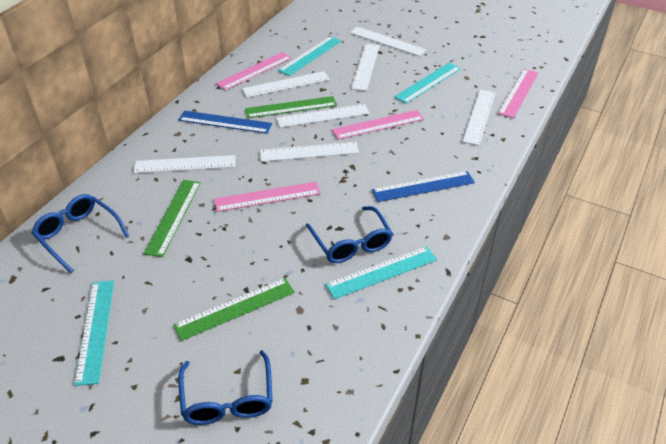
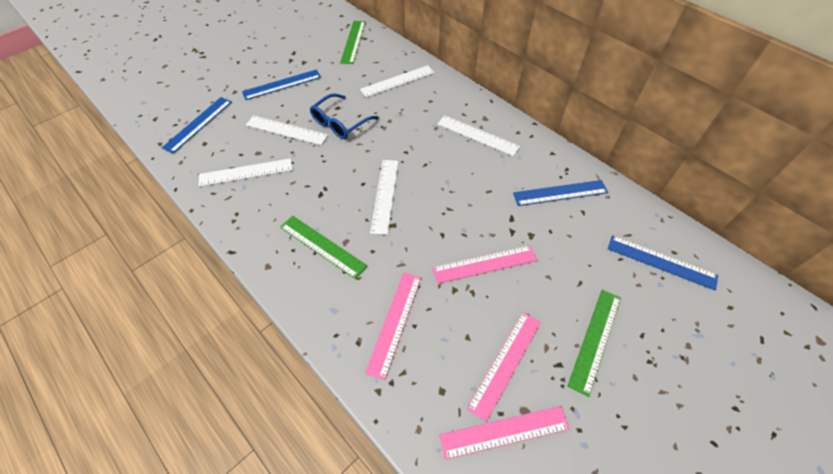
blue glasses: [32,194,129,273] [178,350,273,425] [306,206,393,263] = 3 -> [310,93,379,139] = 1
blue ruler: [179,111,272,134] [372,171,475,202] = 2 -> [162,97,232,154] [242,69,321,100] [513,180,608,206] [608,235,718,290] = 4
turquoise ruler: [74,280,114,386] [278,36,341,76] [325,246,437,299] [394,63,461,104] = 4 -> none = 0
white ruler: [134,155,235,173] [242,71,330,97] [260,142,359,162] [276,104,370,128] [350,27,426,56] [351,44,380,91] [462,90,495,146] = 7 -> [199,158,292,187] [246,115,328,145] [360,65,435,98] [370,160,399,235] [437,115,520,156] = 5

